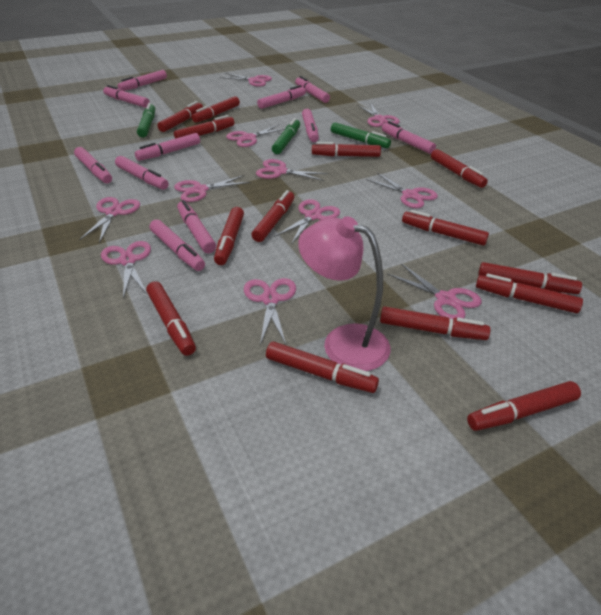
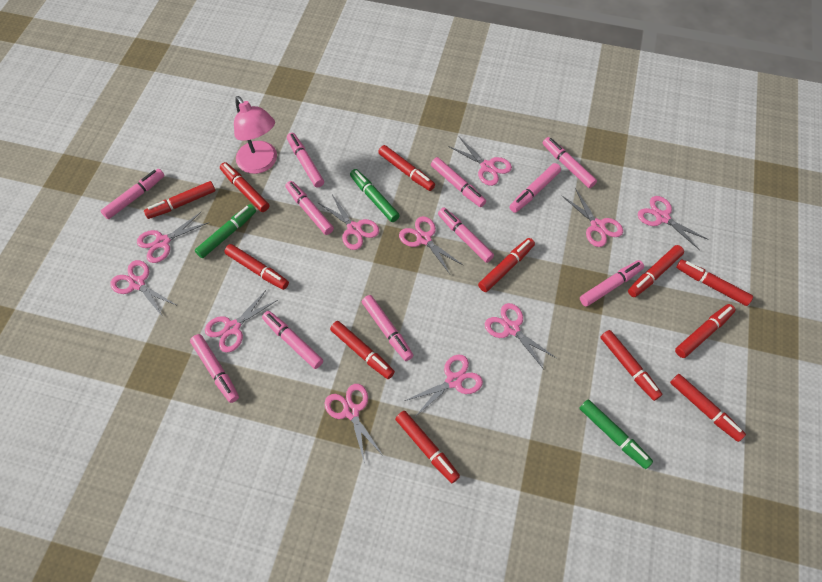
red marker: [146,281,196,356] [158,101,203,132] [174,115,234,139] [192,96,240,123] [214,207,244,265] [252,190,294,242] [266,342,379,393] [312,142,381,157] [380,307,491,340] [402,210,489,246] [431,149,488,188] [467,381,581,431] [476,273,583,313] [478,262,582,294] = 14 -> [144,181,215,219] [220,162,269,212] [224,244,289,290] [330,321,395,379] [378,145,435,191] [395,411,460,483] [478,238,535,292] [600,330,662,401] [628,245,684,297] [670,374,746,442] [675,304,735,358] [676,259,753,306] = 12

